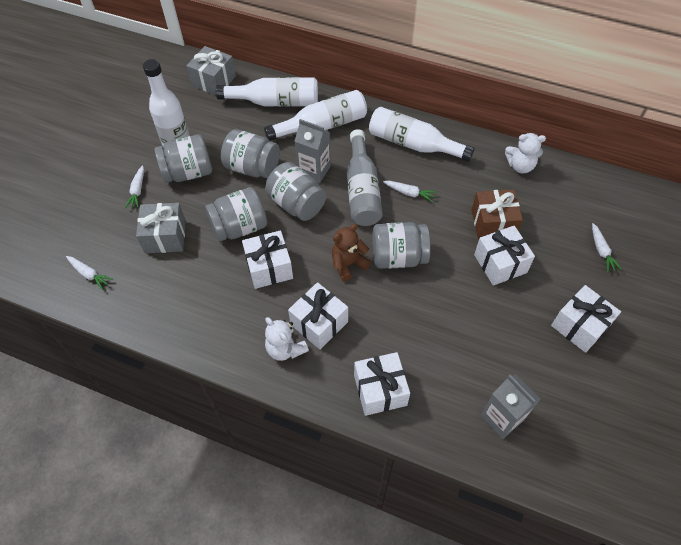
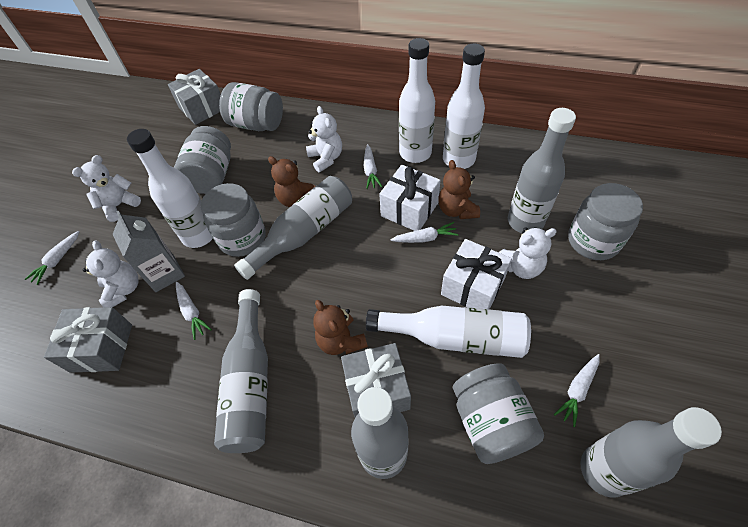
brown gift: [472,189,523,240] = 1 -> none = 0
brown teddy bear: [332,224,371,281] = 1 -> [268,156,315,207] [313,300,368,355] [438,160,480,219] = 3
grey bottle: [347,129,383,226] = 1 -> [214,289,268,453] [234,176,352,280] [351,387,409,479] [508,108,576,233] [581,407,722,498] = 5
grey carton: [295,119,331,183] [481,374,540,439] = 2 -> [113,210,185,292] = 1
grey gift: [136,203,186,253] [186,46,236,95] = 2 -> [44,307,132,373] [168,69,221,125] [341,343,411,417] = 3
white carrot: [66,256,113,290] [125,165,144,209] [383,181,437,202] [592,223,622,272] = 4 -> [25,231,79,285] [176,282,212,340] [364,144,382,189] [390,222,459,243] [554,354,600,427] = 5
white gift: [242,230,293,289] [288,282,348,350] [354,352,410,416] [474,226,535,286] [551,285,621,353] = 5 -> [379,165,441,231] [441,239,512,309] = 2
white teddy bear: [265,317,309,361] [505,133,546,173] = 2 -> [72,155,141,222] [82,241,139,307] [306,106,342,172] [499,227,557,279] = 4

